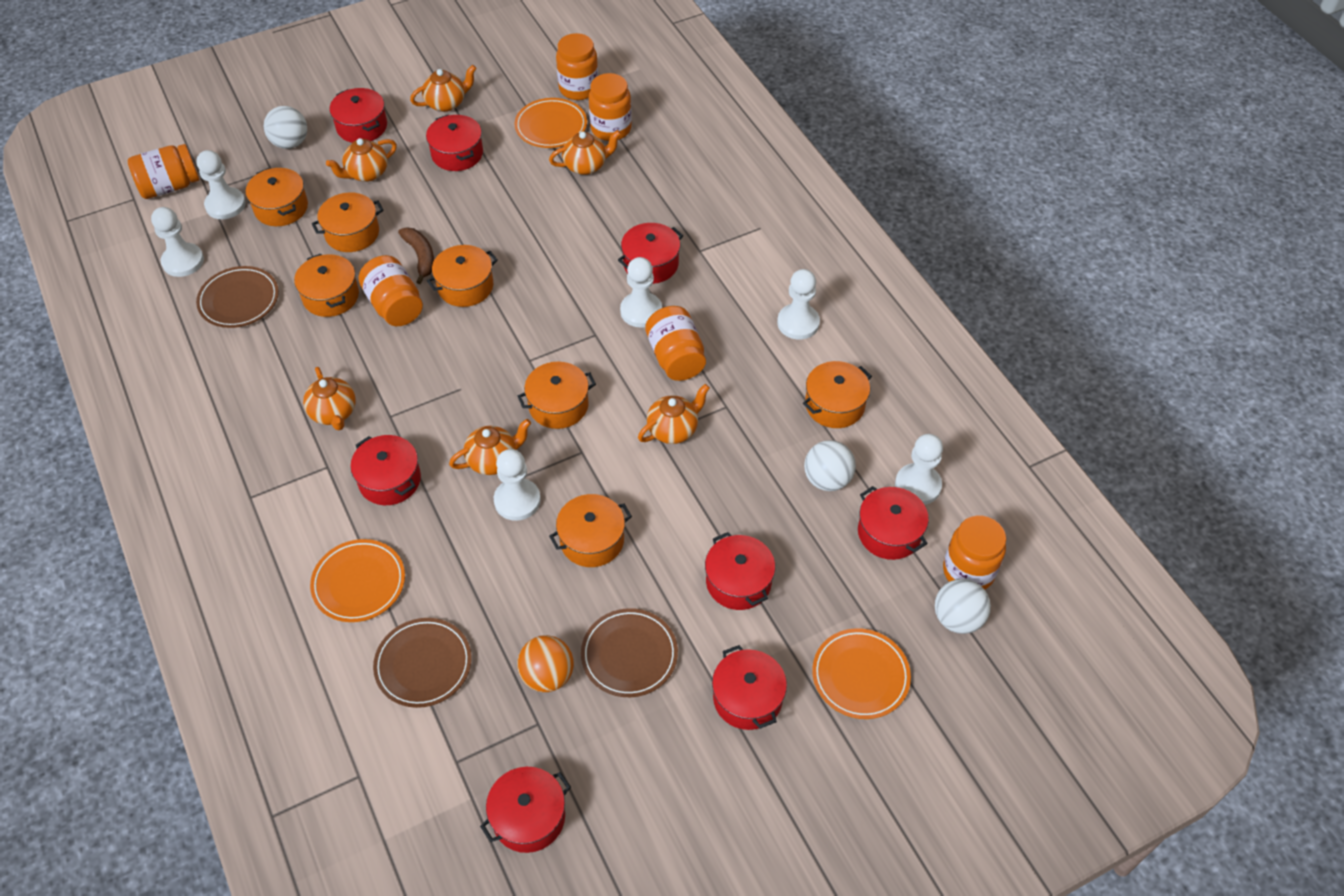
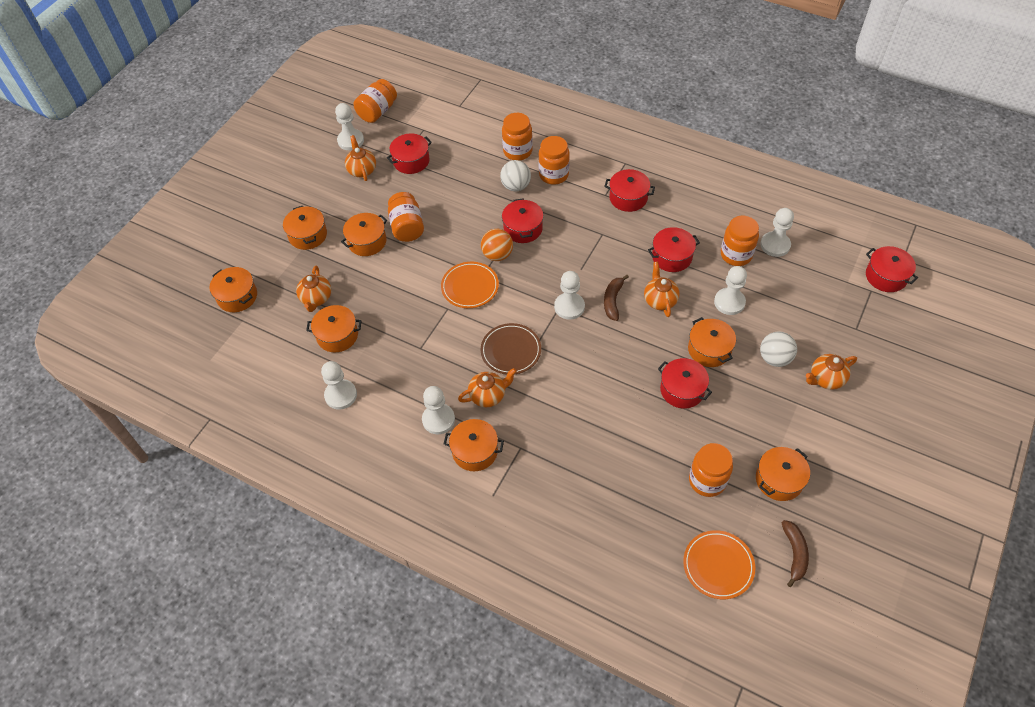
brown banana: [398,227,434,284] = 1 -> [604,275,629,321] [782,520,809,587] = 2
brown plate: [196,266,279,328] [373,618,472,708] [581,608,678,697] = 3 -> [481,323,541,375] = 1
orange plate: [310,539,405,622] [515,98,587,148] [812,628,911,719] = 3 -> [441,262,499,308] [683,530,755,599] = 2
orange teapot: [303,367,356,430] [326,138,397,182] [410,65,476,112] [449,419,531,475] [549,130,621,175] [638,384,710,444] = 6 -> [296,265,331,312] [345,135,376,181] [458,368,517,407] [644,262,680,317] [806,354,857,390] = 5
red pot: [330,88,387,143] [351,435,421,505] [426,115,483,171] [480,767,571,853] [618,223,683,284] [705,532,775,610] [712,645,787,730] [858,486,929,560] = 8 -> [387,134,432,174] [502,198,543,243] [604,169,655,212] [648,227,700,272] [658,358,712,408] [866,246,918,292] = 6
white ball: [264,106,307,149] [804,440,856,491] [935,579,991,634] = 3 -> [500,160,531,191] [760,331,797,367] = 2

